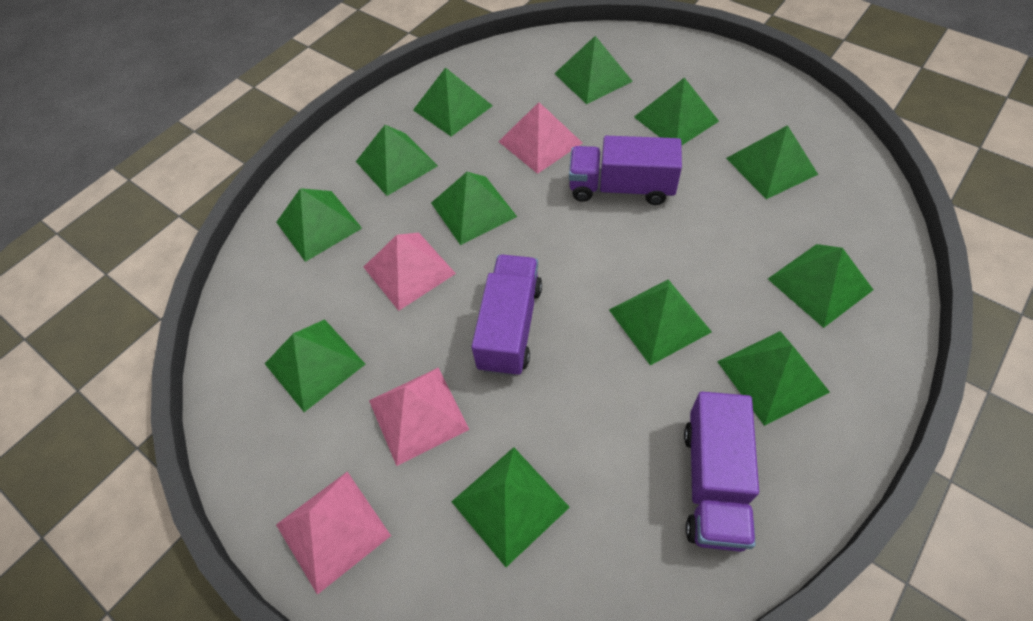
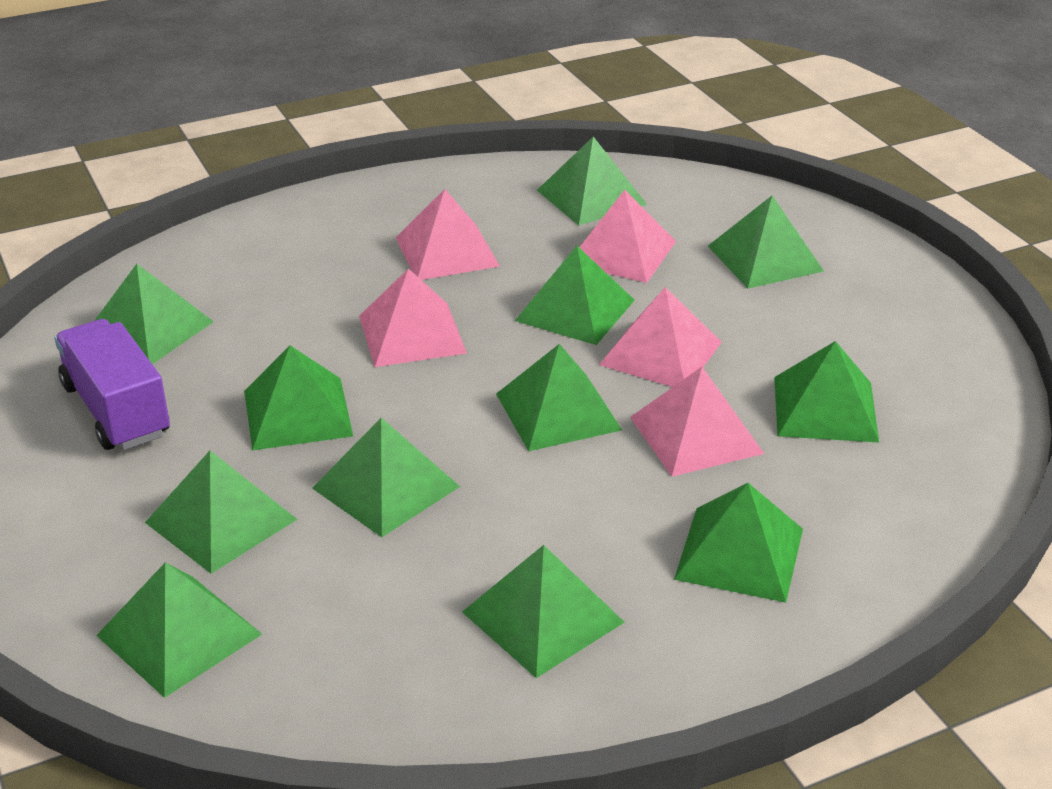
pink pyramid: [276,472,391,595] [364,233,456,311] [369,368,469,466] [498,102,582,174] = 4 -> [359,269,467,367] [396,189,500,280] [579,190,676,283] [599,287,722,387] [630,367,764,477] = 5
purple truck: [471,255,542,376] [569,136,682,205] [684,392,759,552] = 3 -> [55,319,170,450] = 1

